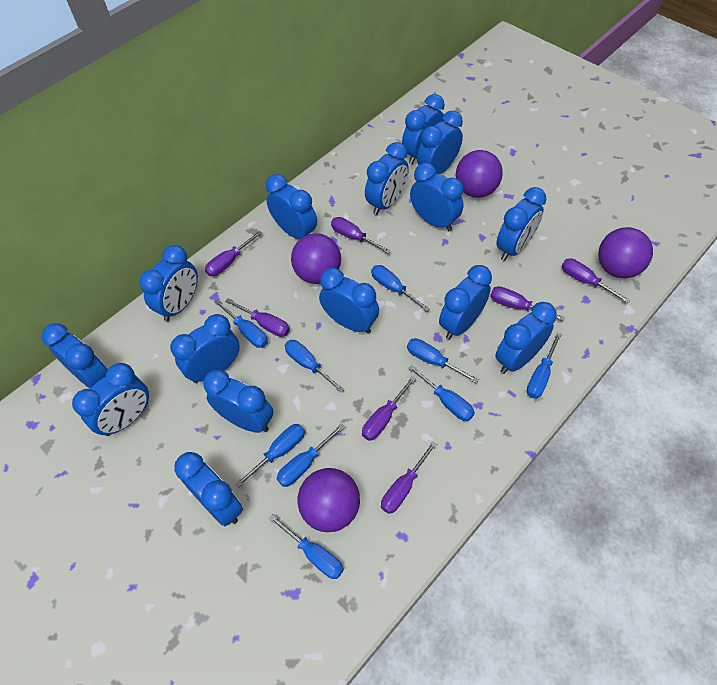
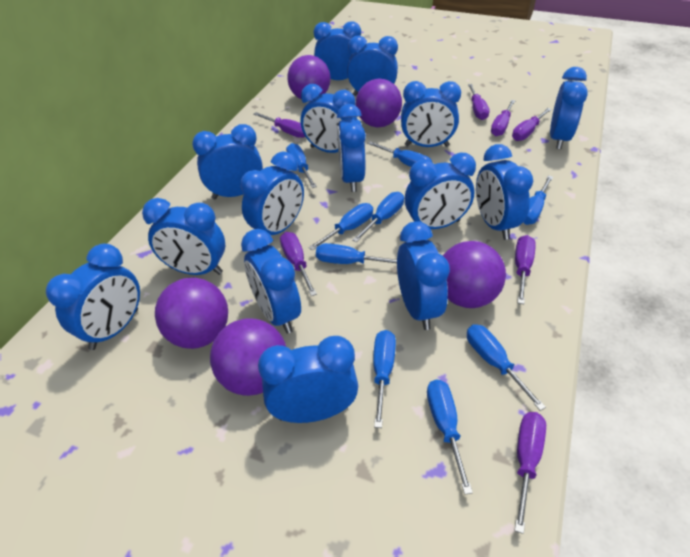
purple ball: [291,233,341,284] [298,468,360,532] [456,150,503,198] [598,227,653,278] = 4 -> [155,278,228,349] [210,318,286,396] [287,55,331,99] [356,79,402,127] [443,241,506,308] = 5

